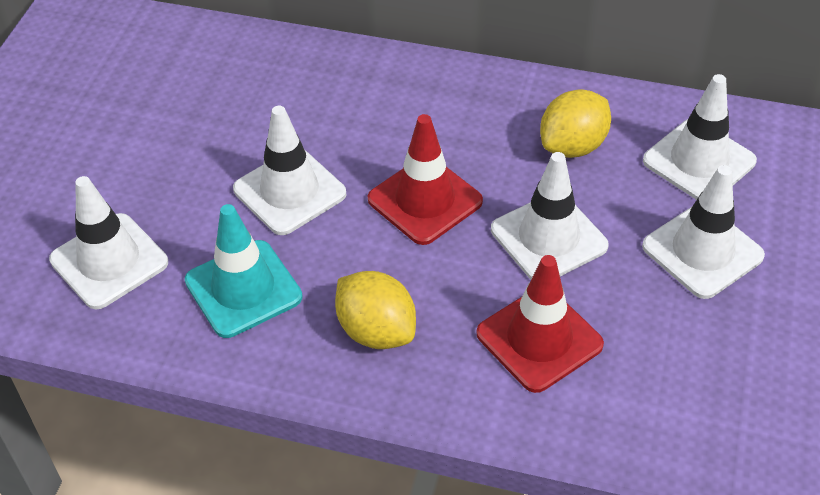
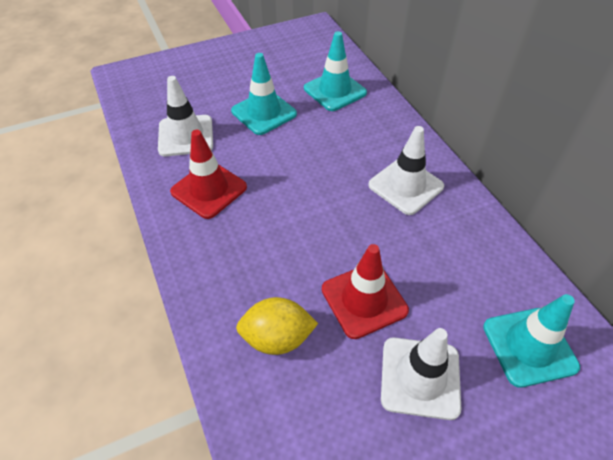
turquoise traffic cone: [185,204,302,338] = 1 -> [231,53,297,135] [304,31,367,111] [483,294,580,388] = 3
white traffic cone: [49,176,168,309] [233,106,346,235] [491,152,609,280] [642,165,765,299] [643,74,757,200] = 5 -> [158,76,213,156] [368,126,444,215] [381,328,461,420] = 3
yellow lemon: [335,271,416,349] [540,89,611,158] = 2 -> [236,297,318,355] = 1

